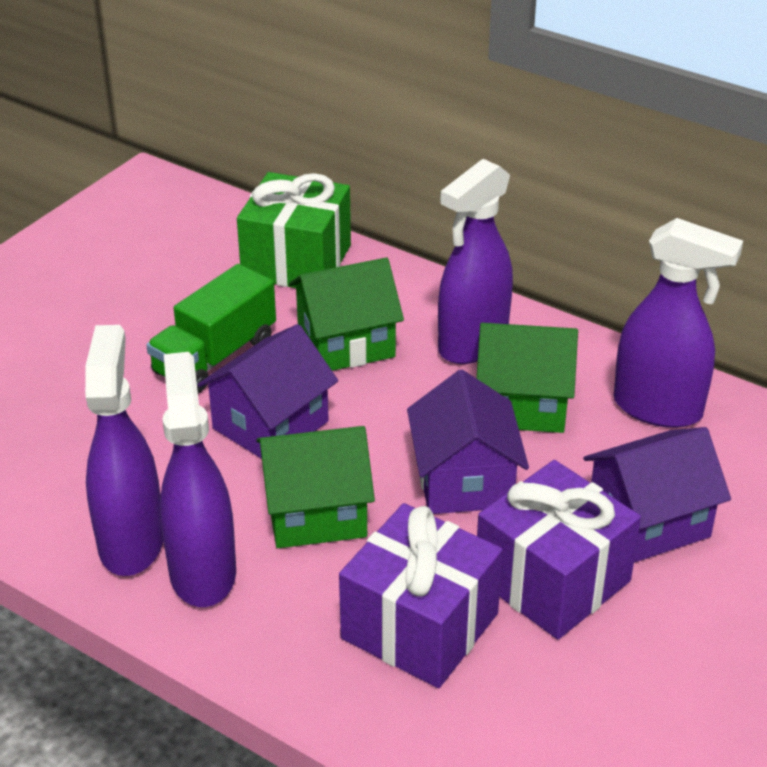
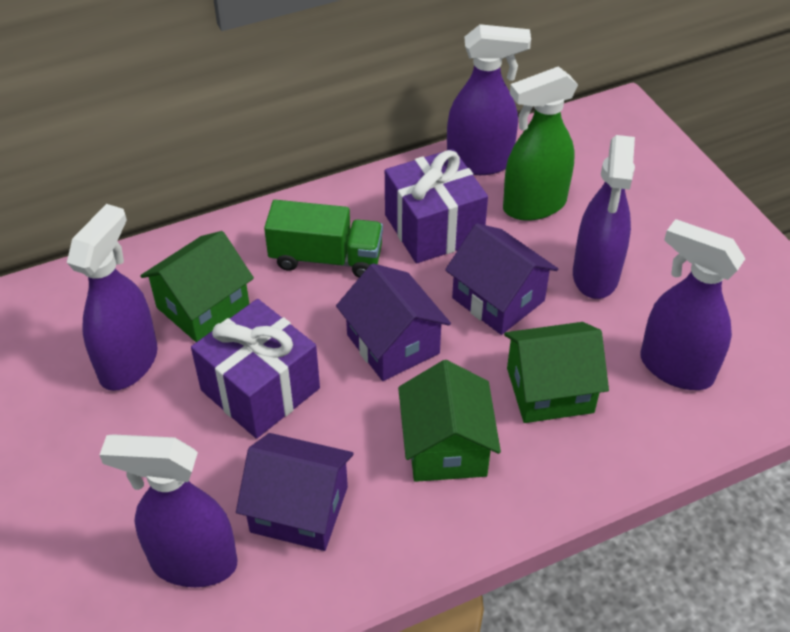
green gift: [237,172,351,288] = 1 -> none = 0
green spray bottle: none = 0 -> [503,66,578,221] = 1
purple spray bottle: [85,325,163,576] [160,352,236,607] [438,159,513,364] [613,218,743,428] = 4 -> [67,204,158,391] [100,434,237,587] [447,24,531,175] [573,135,635,299] [640,219,746,390] = 5

